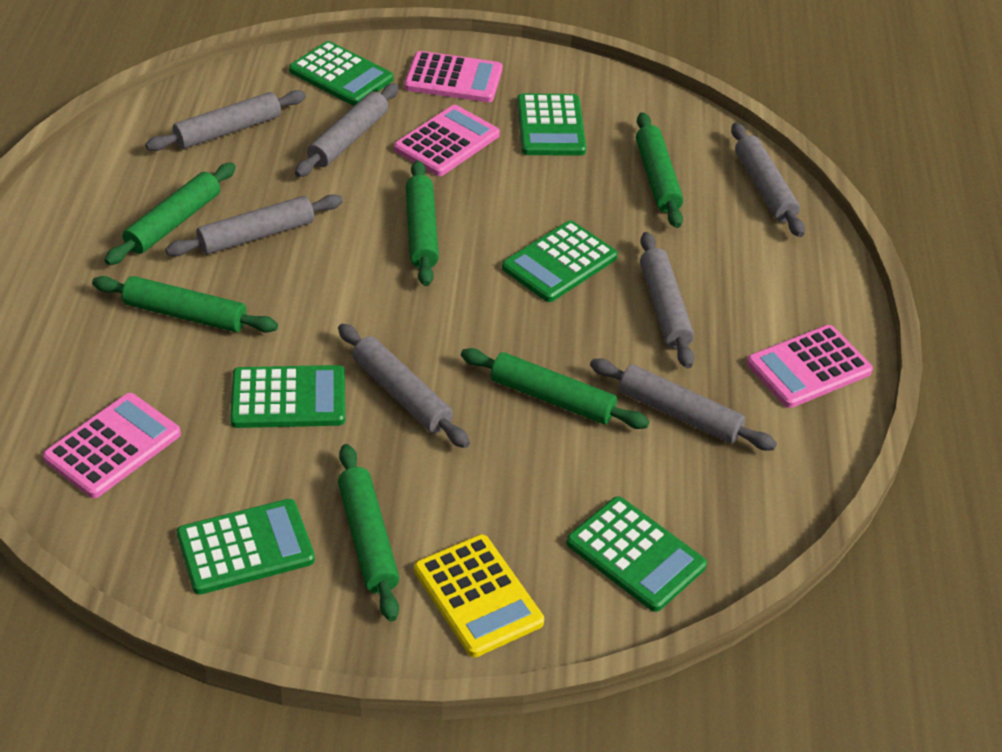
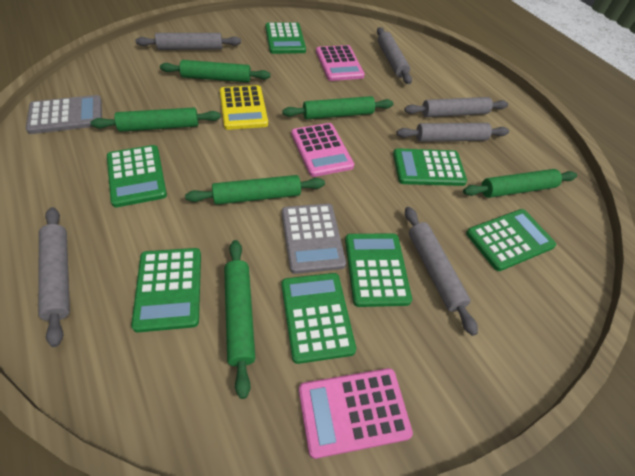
green calculator: [176,499,315,595] [230,365,345,428] [289,41,393,106] [502,221,618,302] [517,93,586,156] [566,496,707,612] = 6 -> [107,145,167,207] [131,248,201,332] [265,22,306,54] [282,273,356,364] [345,233,412,307] [393,148,467,186] [466,209,556,271] = 7
grey calculator: none = 0 -> [26,95,102,134] [282,204,346,274] = 2
grey rolling pin: [145,90,306,151] [165,194,343,256] [295,83,399,177] [338,324,470,448] [590,359,777,451] [640,232,694,368] [731,123,805,237] = 7 -> [38,207,70,347] [135,33,241,50] [377,27,412,84] [397,123,509,142] [404,97,508,117] [405,207,478,336] = 6
pink calculator: [43,393,181,498] [394,105,500,176] [404,51,502,102] [746,325,873,408] = 4 -> [291,123,354,177] [299,368,413,459] [316,45,365,81] = 3

